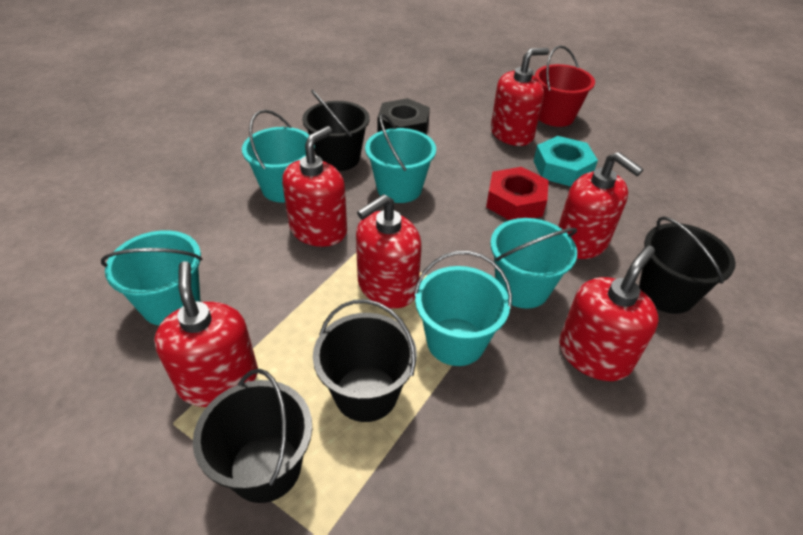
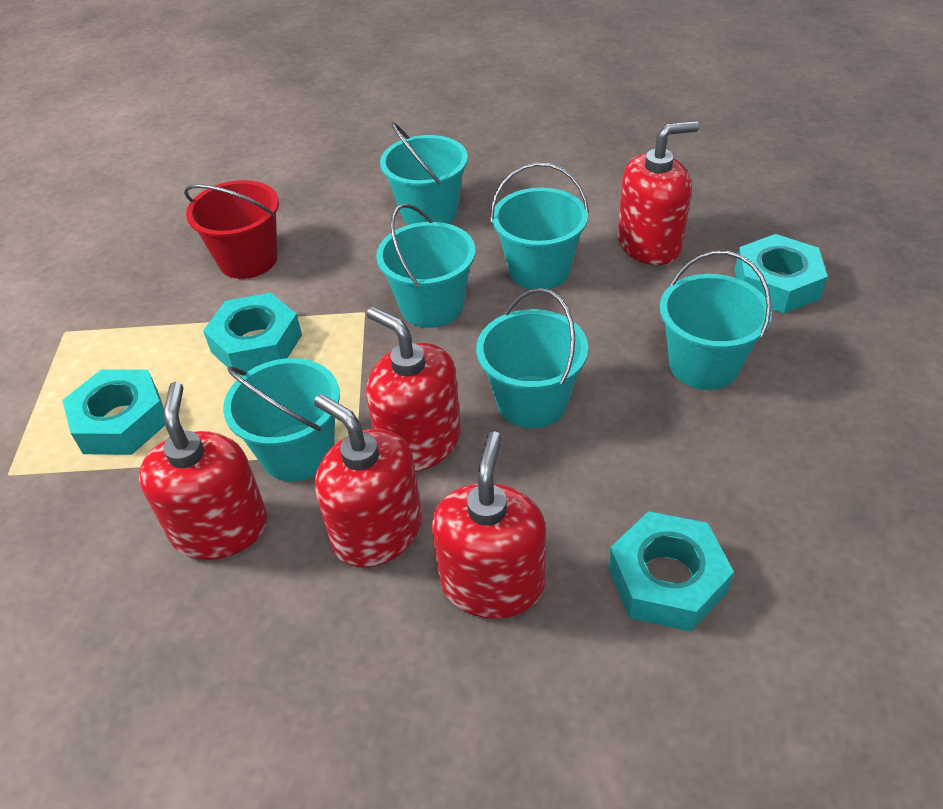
black bucket: [193,369,312,503] [302,90,370,171] [313,299,417,422] [639,216,736,314] = 4 -> none = 0
black nut: [377,98,430,134] = 1 -> none = 0
red nut: [486,167,549,220] = 1 -> none = 0
red soap dispenser: [154,261,258,407] [282,126,347,247] [356,194,422,308] [491,48,549,146] [558,152,643,259] [559,245,659,381] = 6 -> [139,382,268,560] [314,394,422,568] [366,307,461,472] [432,431,546,619] [618,121,699,265] = 5
turquoise bucket: [101,230,202,326] [242,110,315,203] [365,114,436,203] [414,251,512,366] [490,218,577,309] = 5 -> [223,358,340,482] [376,204,475,328] [380,122,468,225] [476,288,588,428] [490,163,589,289] [660,251,772,390] = 6
turquoise nut: [533,136,598,186] = 1 -> [62,369,165,455] [203,293,302,375] [608,511,734,632] [734,234,828,314] = 4

